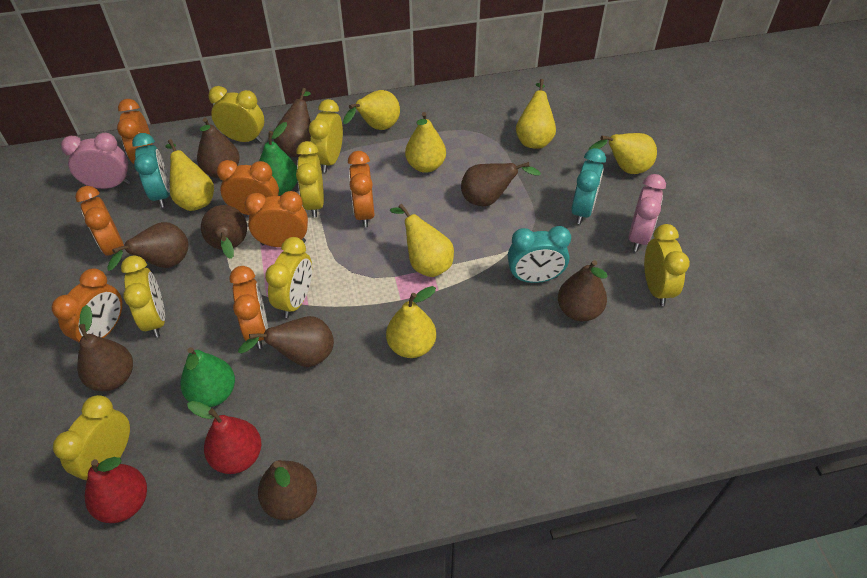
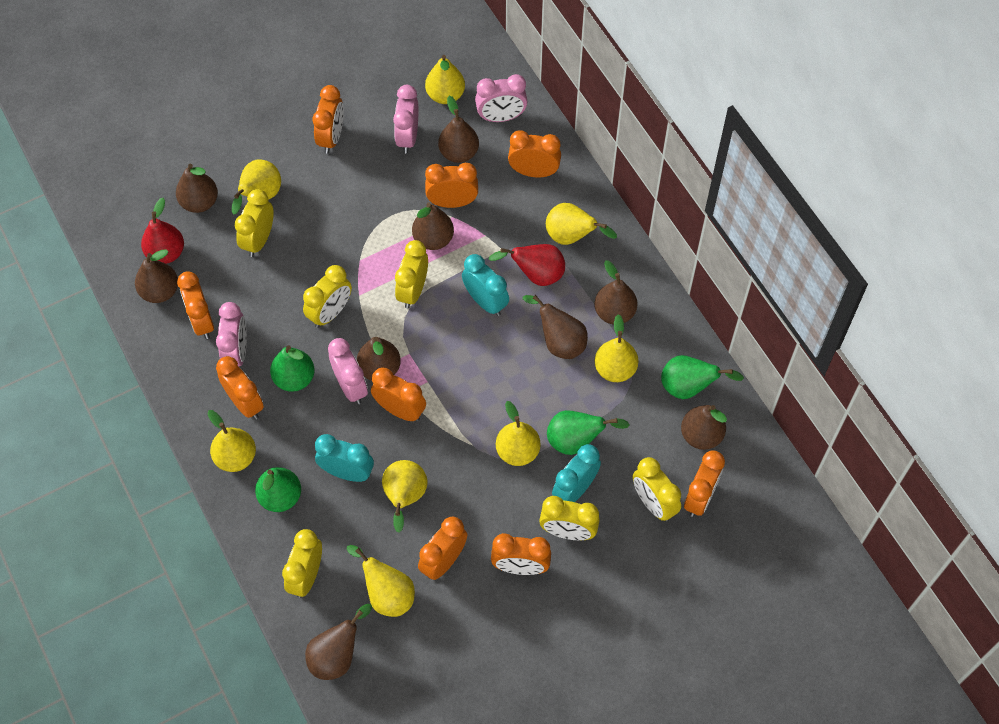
green pear: [181,347,235,407] [259,122,298,195] = 2 -> [255,467,301,512] [270,345,315,392] [547,410,630,455] [661,355,744,399] = 4
orange clock: [52,268,122,343] [75,186,124,260] [117,99,152,164] [217,160,279,215] [229,266,268,349] [244,191,308,247] [348,151,375,228] = 7 -> [177,272,214,339] [216,356,264,419] [313,85,344,154] [371,368,426,421] [418,517,468,580] [425,163,478,208] [491,533,551,575] [508,130,561,178] [684,450,725,517] = 9
pink clock: [61,133,130,189] [629,174,666,252] = 2 -> [216,302,247,366] [328,338,368,404] [393,85,418,154] [475,74,527,122] = 4
yellow clock: [53,395,130,480] [121,255,165,337] [208,86,264,143] [265,237,312,318] [296,141,324,218] [309,99,343,173] [644,224,690,306] = 7 -> [235,189,274,257] [282,529,322,598] [303,265,352,328] [395,240,428,309] [539,496,600,540] [633,457,681,521] = 6
yellow pear: [165,139,214,211] [343,90,400,130] [386,286,436,358] [390,204,454,277] [405,112,446,173] [516,79,556,149] [589,133,657,174] = 7 -> [208,410,256,472] [232,159,281,214] [346,545,415,617] [382,460,428,533] [425,55,465,104] [496,401,541,466] [546,203,617,245] [595,314,638,382] = 8

